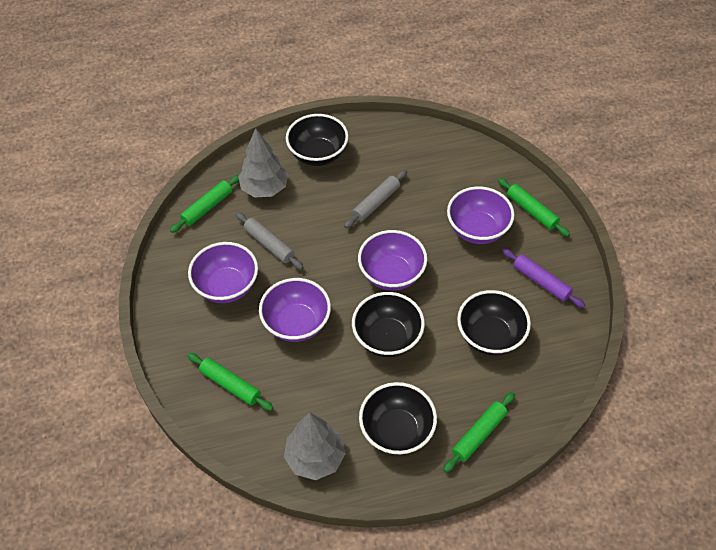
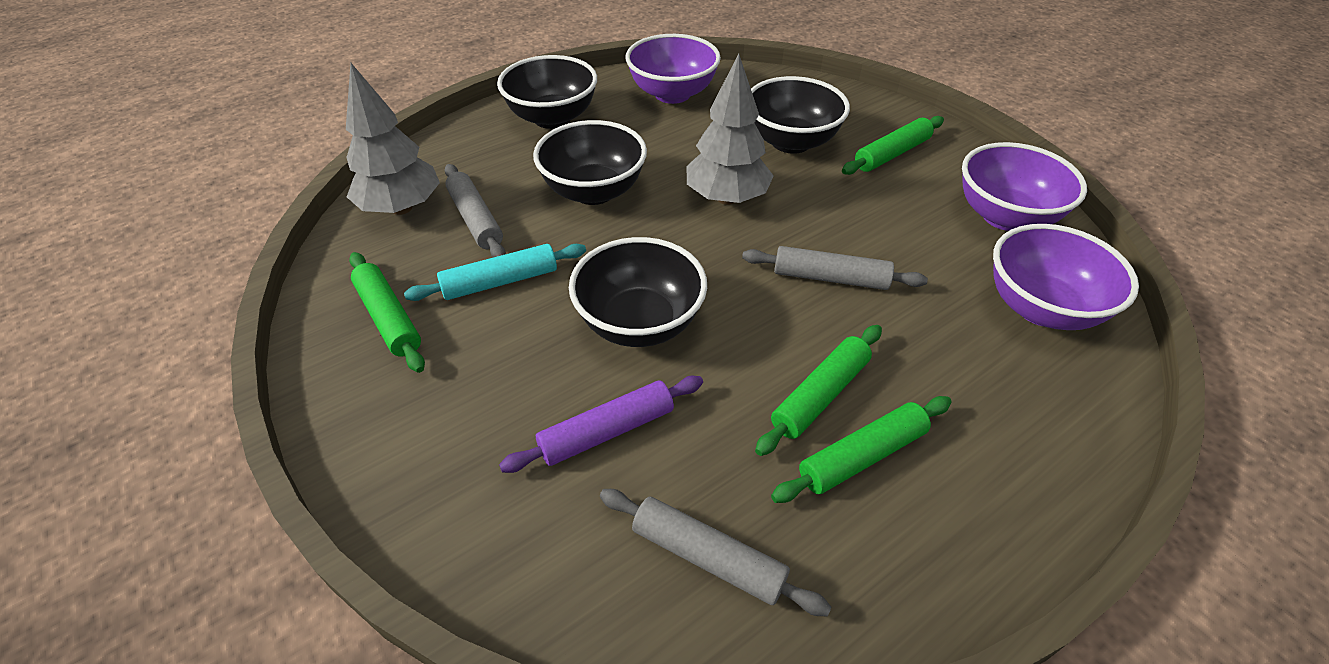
grey rolling pin: [236,212,303,270] [344,170,407,228] = 2 -> [445,164,506,257] [600,489,831,617] [742,246,928,290] = 3
purple bowl: [188,242,258,303] [259,278,331,342] [358,230,427,291] [447,186,514,244] = 4 -> [626,34,721,104] [962,142,1087,231] [993,224,1139,330] = 3
turquoise rolling pin: none = 0 -> [404,244,586,301] = 1

